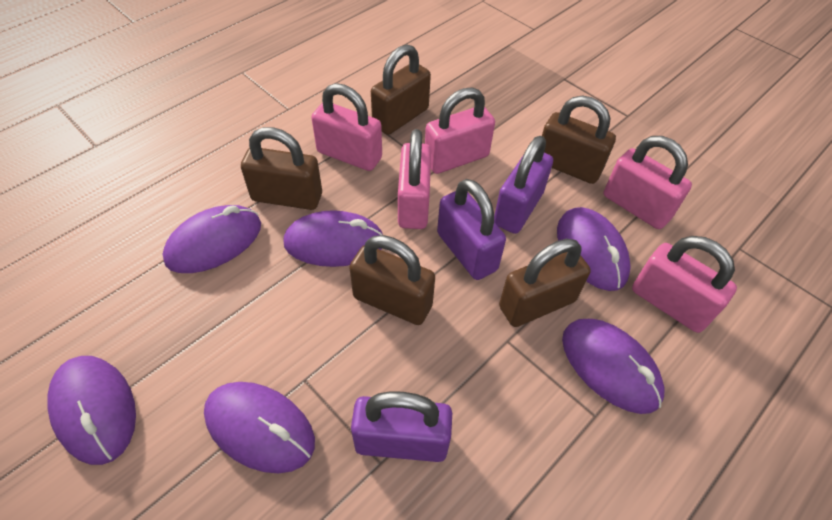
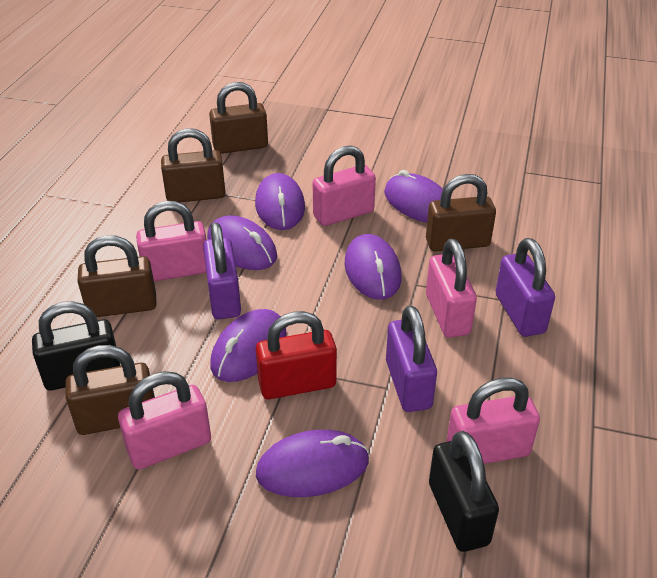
black padlock: none = 0 -> [32,301,121,391] [429,431,499,552] = 2
red padlock: none = 0 -> [256,311,337,399] = 1

